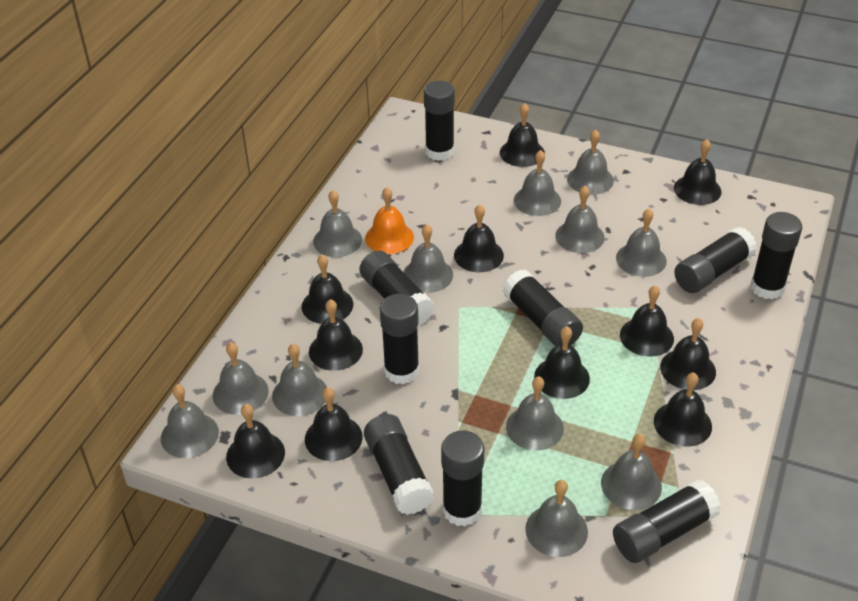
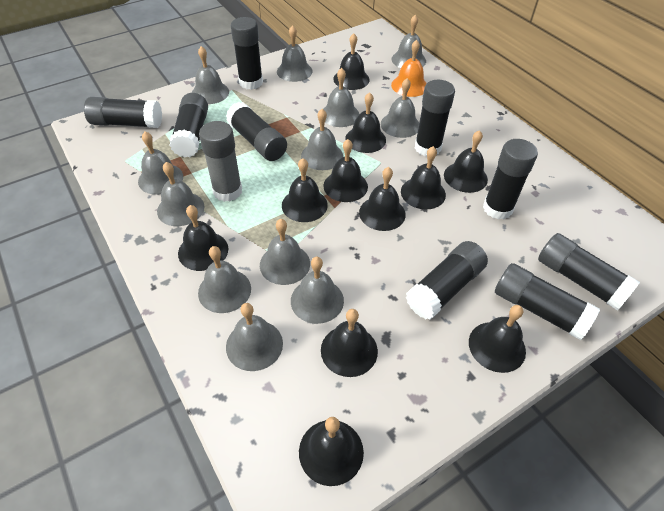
grey glue stick: none = 0 -> [199,121,242,202] = 1

